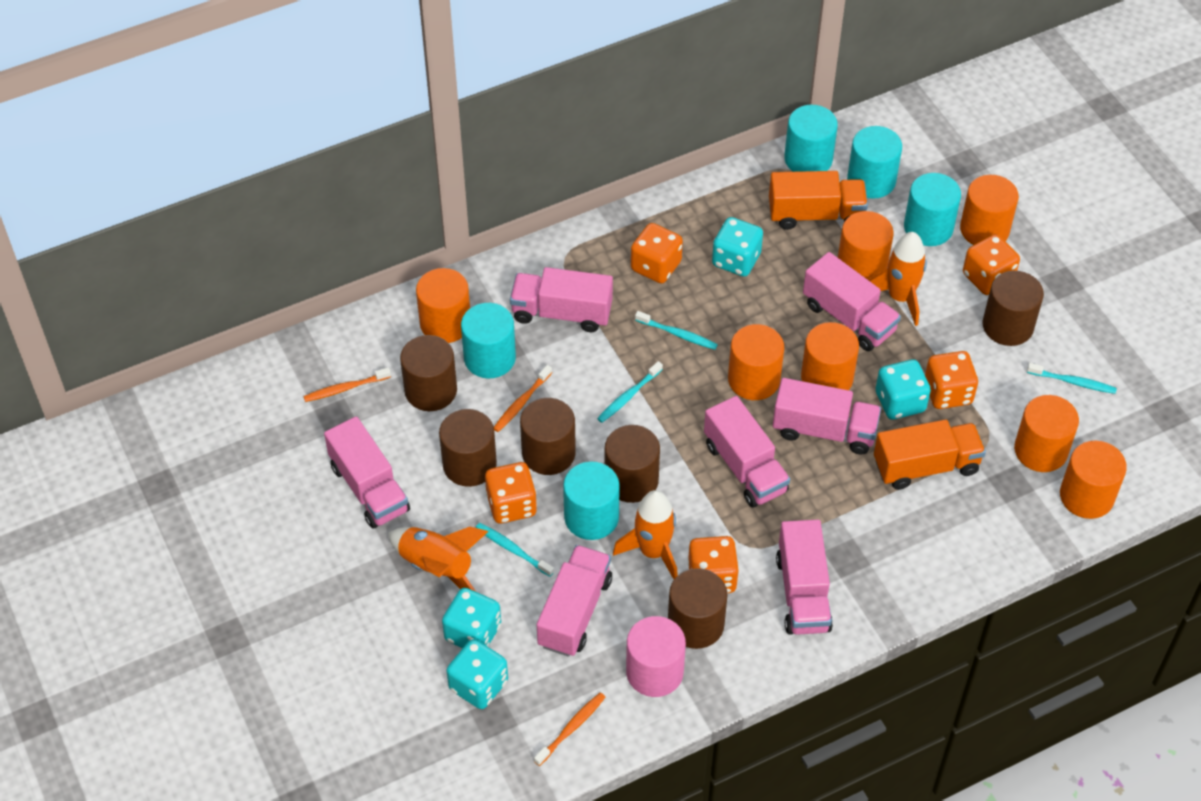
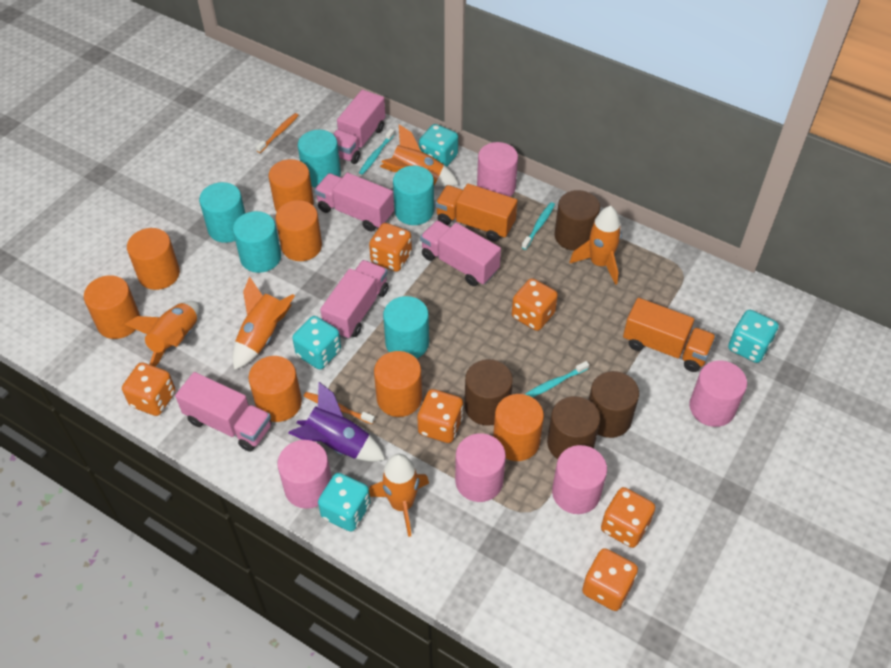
brown cylinder: [400,335,457,411] [439,409,497,487] [520,398,576,475] [605,425,660,503] [668,568,728,649] [983,271,1044,346] = 6 -> [465,359,513,426] [547,396,600,459] [554,190,600,251] [589,371,639,438] = 4
orange dice: [485,462,537,524] [631,223,683,284] [688,536,739,593] [925,351,978,409] [963,234,1020,295] = 5 -> [122,362,176,416] [369,223,412,272] [417,389,463,443] [512,278,558,331] [582,548,638,611] [601,487,655,548] = 6
orange rocket: [388,527,488,592] [613,490,678,579] [869,232,927,326] = 3 -> [124,301,200,366] [232,276,295,370] [369,454,429,537] [380,125,459,187] [570,206,622,285] = 5
orange toothbrush: [303,367,391,402] [494,365,552,432] [534,692,605,766] = 3 -> [256,113,299,153] [303,392,375,424] = 2
pink cylinder: [626,616,686,697] = 1 -> [278,440,332,509] [455,433,506,502] [477,142,518,197] [552,445,607,514] [689,360,747,427] = 5
pink truck: [324,416,410,529] [510,267,613,332] [537,545,612,657] [704,396,790,508] [773,378,881,455] [776,519,833,635] [803,252,901,351] = 7 -> [175,372,272,452] [315,173,394,232] [320,260,389,339] [333,90,385,164] [420,220,501,286] = 5
purple rocket: none = 0 -> [288,382,386,462] = 1
turquoise toothbrush: [476,523,554,577] [597,361,663,423] [635,311,718,350] [1027,363,1117,394] = 4 -> [359,129,395,175] [521,202,555,250] [525,361,589,398] = 3

